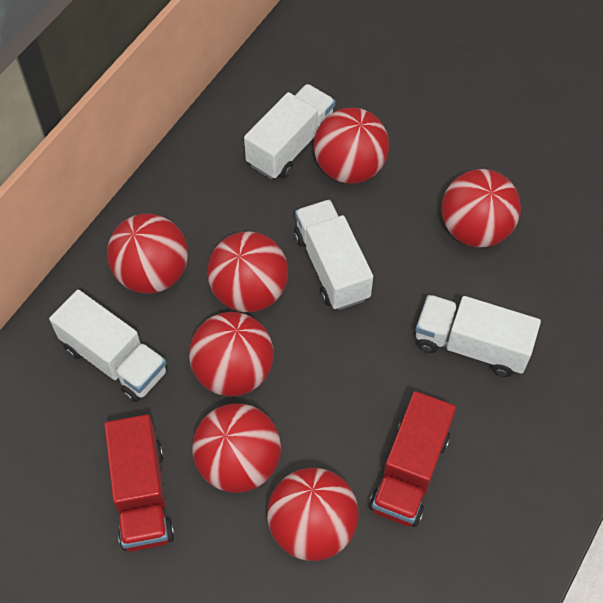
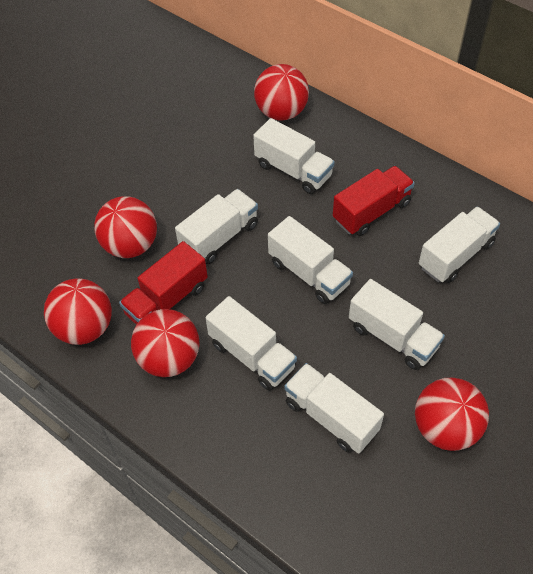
red ball: [107,214,188,294] [189,312,274,396] [192,403,281,493] [207,231,288,312] [267,468,359,561] [314,107,389,184] [441,169,521,247] = 7 -> [44,279,112,345] [94,196,157,258] [131,309,200,377] [254,64,309,121] [415,378,489,451] = 5
white truck: [49,290,167,402] [244,84,335,179] [294,200,373,310] [415,295,541,377] = 4 -> [175,189,258,264] [206,296,297,391] [253,118,335,194] [268,216,353,304] [284,363,384,454] [349,279,445,370] [419,207,500,283] = 7

